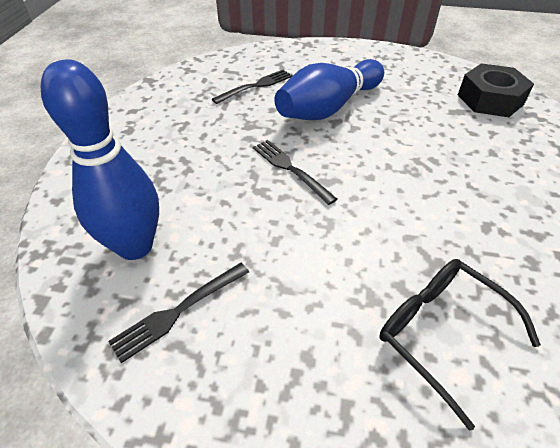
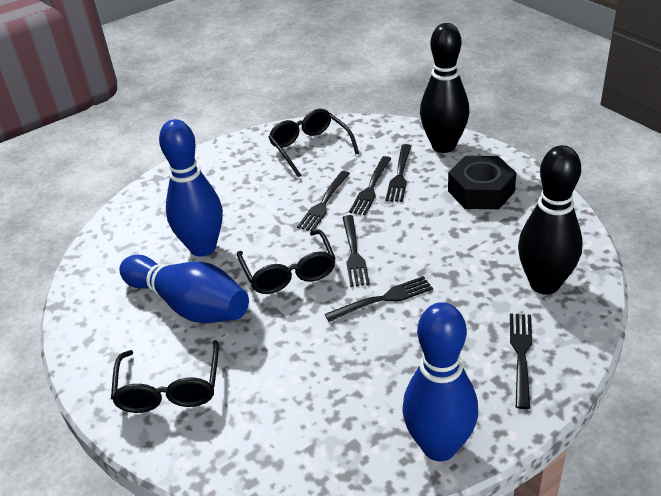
black bowling pin: none = 0 -> [420,23,469,153] [518,145,583,295] = 2
black fork: [108,263,249,363] [212,69,293,104] [253,140,337,205] = 3 -> [297,171,350,231] [325,276,433,322] [342,215,370,287] [349,156,392,216] [385,144,411,202] [510,314,532,409] = 6
black glasses: [380,259,541,431] = 1 -> [111,340,219,413] [237,229,335,294] [269,109,359,177] = 3
blue bowling pin: [40,59,159,260] [274,59,384,120] = 2 -> [119,255,249,323] [159,119,223,257] [402,302,478,461] = 3

